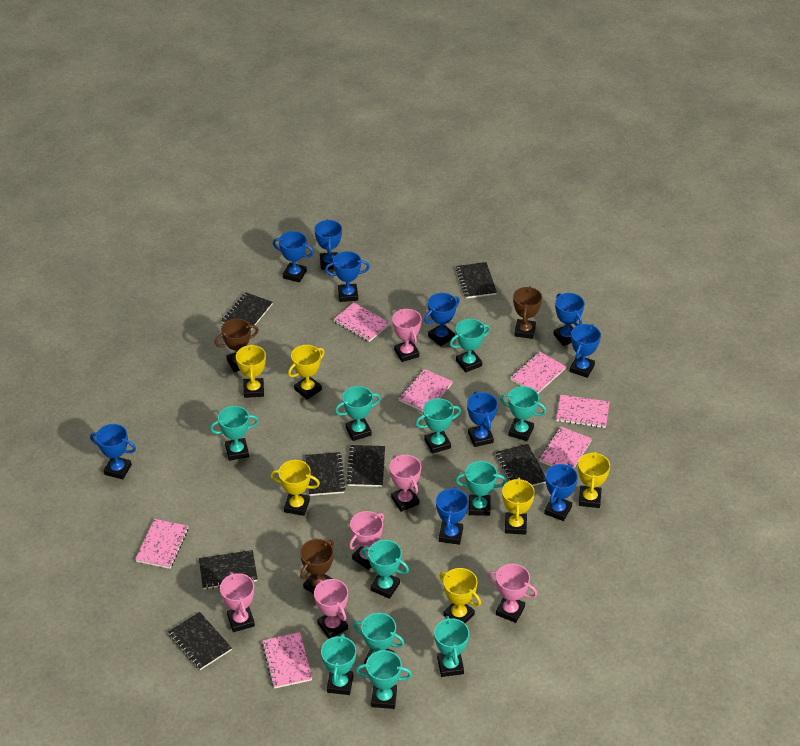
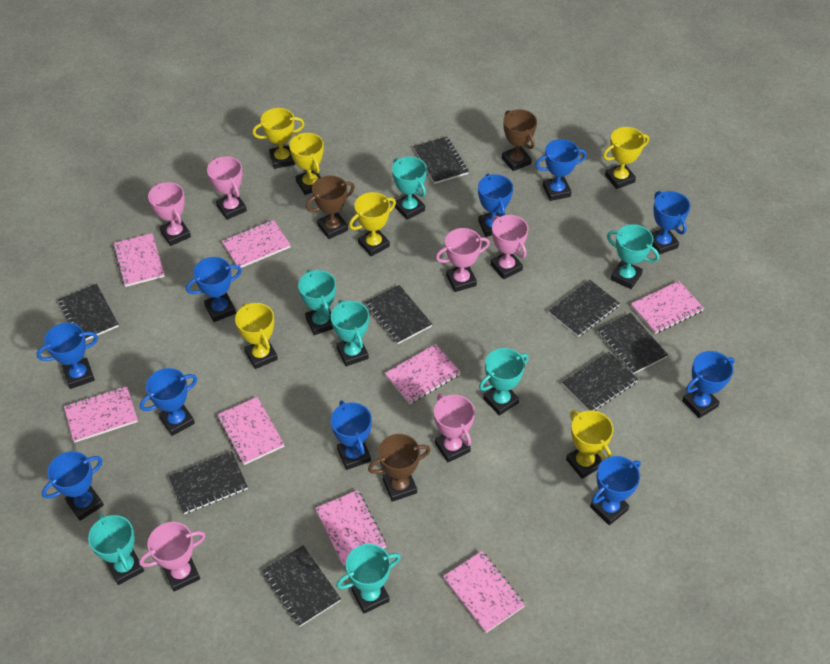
black notebook: [168,612,232,670] [199,550,257,590] [221,292,273,330] [305,452,346,496] [346,445,385,487] [456,262,497,299] [496,444,546,486] = 7 -> [58,284,119,340] [169,451,248,514] [262,545,341,627] [365,285,432,344] [414,137,469,184] [549,280,620,337] [562,352,638,411] [597,313,668,374] = 8
pink notebook: [135,519,189,569] [262,632,312,689] [333,303,390,342] [399,369,453,412] [510,351,566,393] [539,426,592,468] [556,395,610,428] = 7 -> [64,386,138,443] [113,233,165,287] [217,397,284,465] [222,220,290,268] [315,490,386,566] [385,344,461,404] [443,551,525,633] [631,281,704,334] = 8
turquoise trophy: [210,406,259,461] [321,633,356,695] [335,386,381,441] [354,613,405,664] [356,650,412,709] [361,540,409,599] [416,398,461,454] [434,616,469,677] [450,319,490,373] [455,461,507,516] [500,386,547,441] = 11 -> [88,514,144,585] [298,269,336,335] [331,300,369,366] [336,544,401,613] [392,156,427,220] [479,348,529,416] [607,224,659,289] = 7

